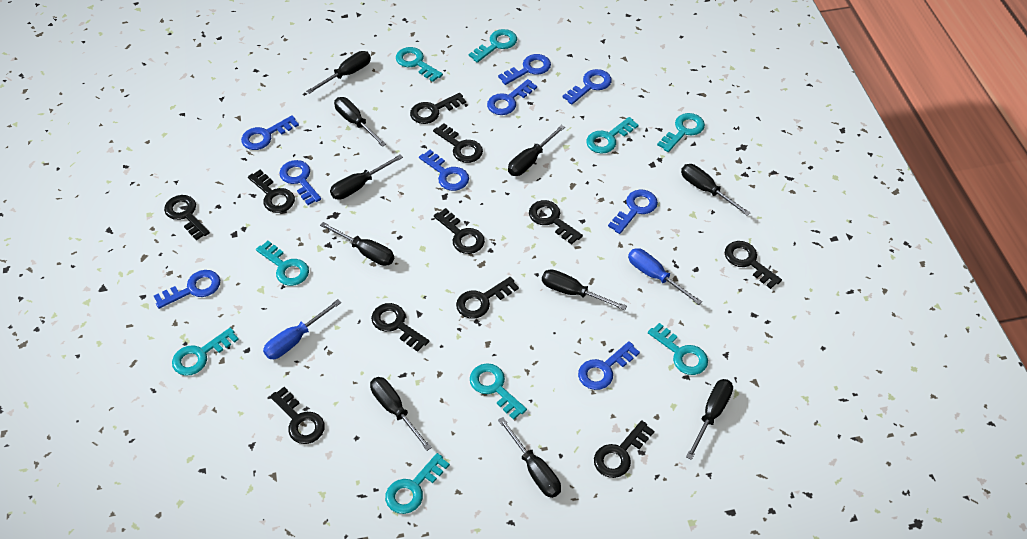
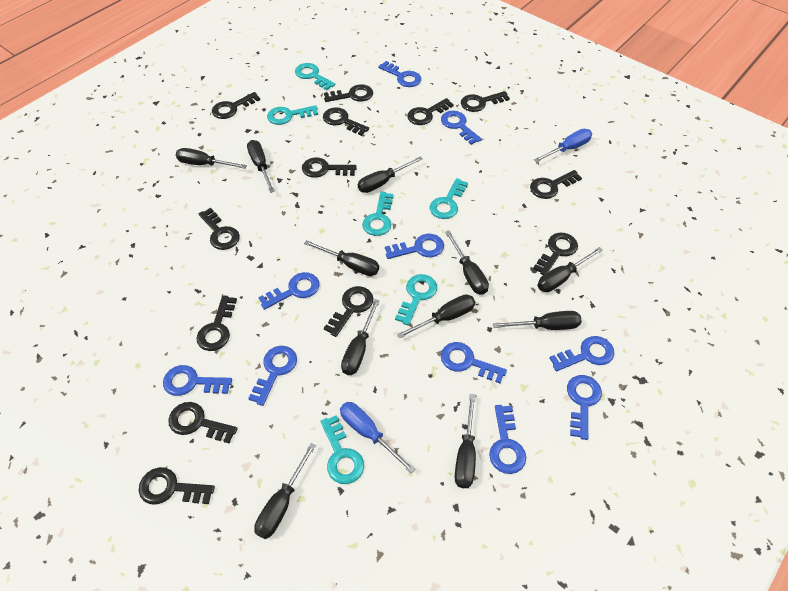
black key: [164,195,210,240] [248,170,295,213] [270,387,325,444] [371,303,429,352] [410,93,466,124] [433,123,483,163] [434,208,485,254] [456,277,519,319] [529,200,583,245] [594,420,654,478] [724,241,782,289] = 11 -> [139,467,215,505] [168,402,238,443] [197,295,237,351] [199,208,240,250] [212,92,260,119] [302,157,357,178] [323,107,369,136] [324,84,373,102] [324,286,374,337] [407,98,454,125] [461,91,510,112] [530,170,582,199] [533,233,578,275] = 13
black screwdriver: [306,51,371,94] [320,222,394,266] [330,154,403,200] [334,97,386,147] [370,377,432,451] [498,417,561,498] [508,125,565,176] [542,269,627,310] [681,164,750,216] [686,379,733,460] = 10 -> [176,148,247,169] [247,140,275,193] [254,443,316,539] [304,240,379,276] [341,299,380,375] [358,157,423,193] [397,294,475,339] [445,230,489,295] [455,394,476,488] [493,311,582,330] [537,247,603,292] = 11
blue key: [154,270,220,309] [241,115,299,150] [279,160,321,205] [419,150,469,191] [487,79,537,115] [498,54,551,85] [562,69,612,105] [578,341,640,390] [608,189,658,234] = 9 -> [163,365,232,396] [248,346,297,406] [258,272,319,310] [378,61,421,87] [385,234,444,259] [441,111,482,145] [441,342,507,383] [489,405,526,474] [549,336,614,371] [567,375,602,440] = 10
turquoise key: [172,328,239,376] [256,241,309,286] [385,453,450,514] [396,47,443,82] [469,29,517,63] [470,363,527,420] [586,117,639,153] [648,323,708,375] [657,113,705,152] = 9 -> [267,105,318,125] [295,63,335,90] [320,415,364,484] [362,192,394,236] [395,274,437,326] [430,178,468,219] = 6

